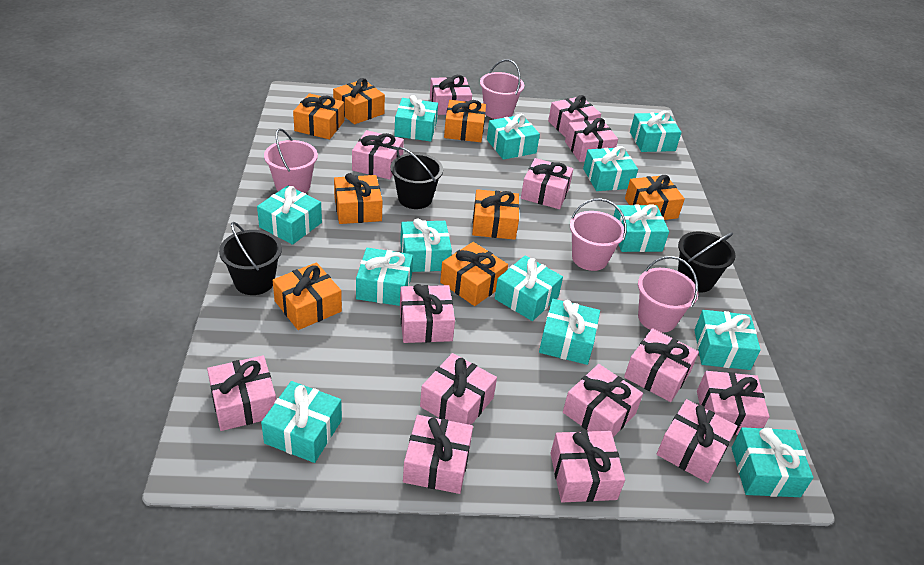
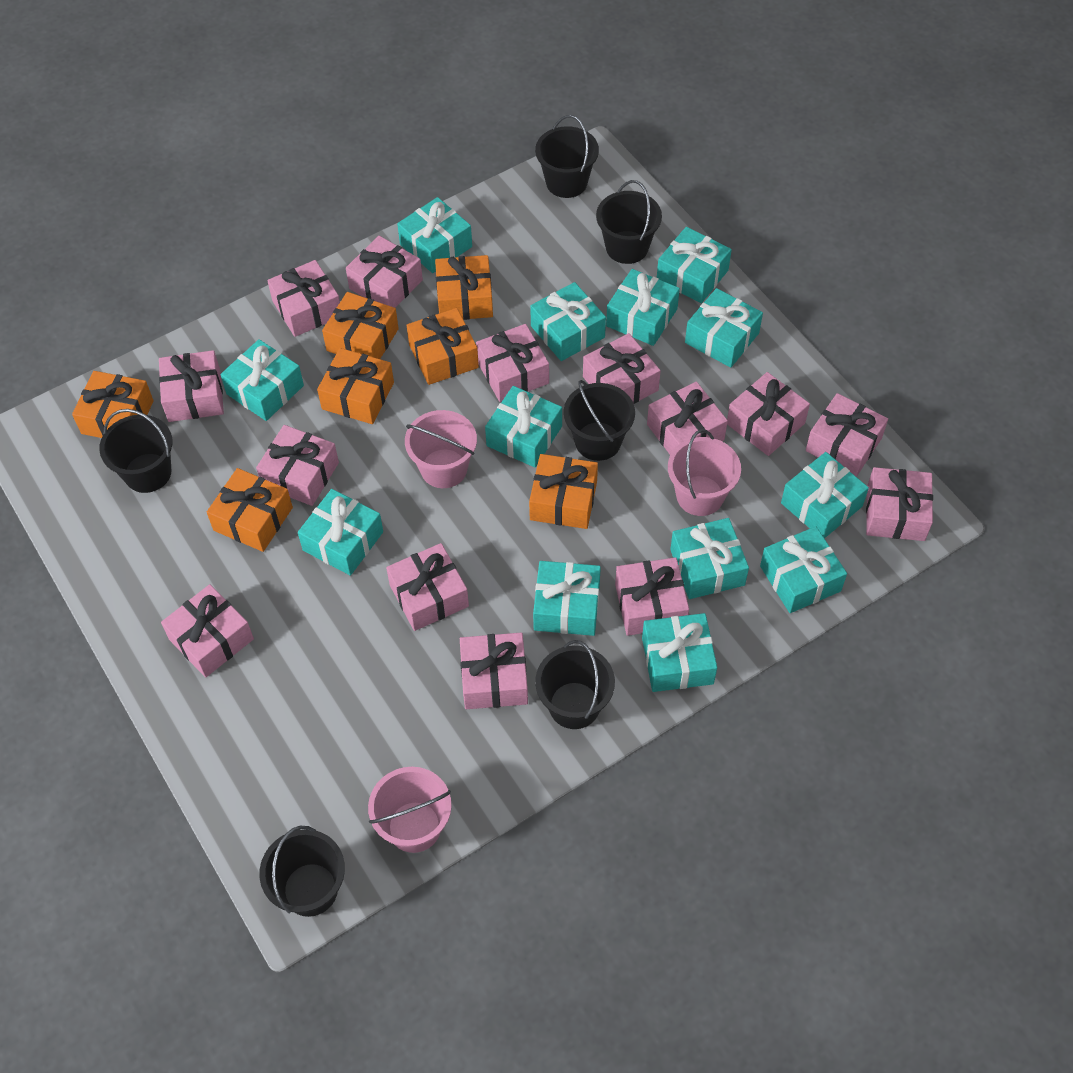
black bucket: [219,222,282,295] [391,147,443,209] [678,231,736,293] = 3 -> [99,409,172,493] [259,826,345,917] [535,115,599,198] [535,640,615,729] [564,380,635,461] [596,180,662,264] = 6
orange gift: [273,262,342,330] [293,93,344,139] [333,78,385,124] [334,173,383,224] [440,242,508,306] [444,100,486,142] [472,189,520,240] [625,175,685,220] = 8 -> [72,371,154,438] [207,468,293,552] [317,348,394,424] [322,292,399,359] [407,308,479,385] [435,255,493,320] [529,454,598,529] = 7
pink bucket: [264,128,318,193] [480,59,524,119] [570,198,626,271] [638,256,698,333] = 4 -> [368,767,452,853] [405,410,477,488] [668,429,741,516] = 3

